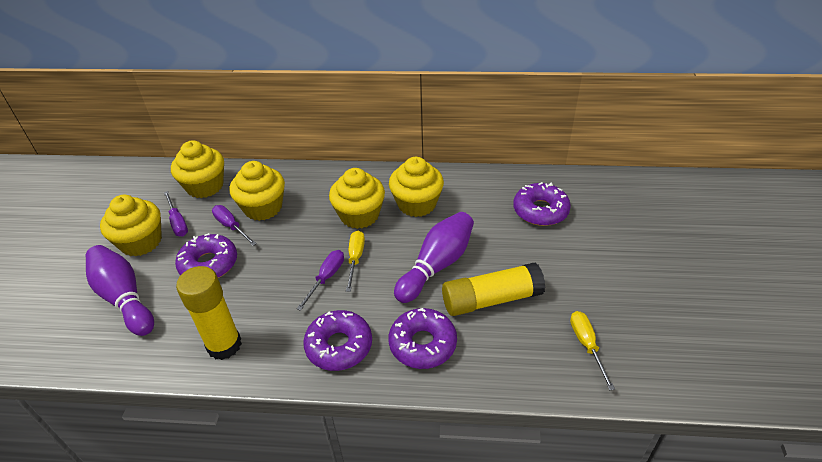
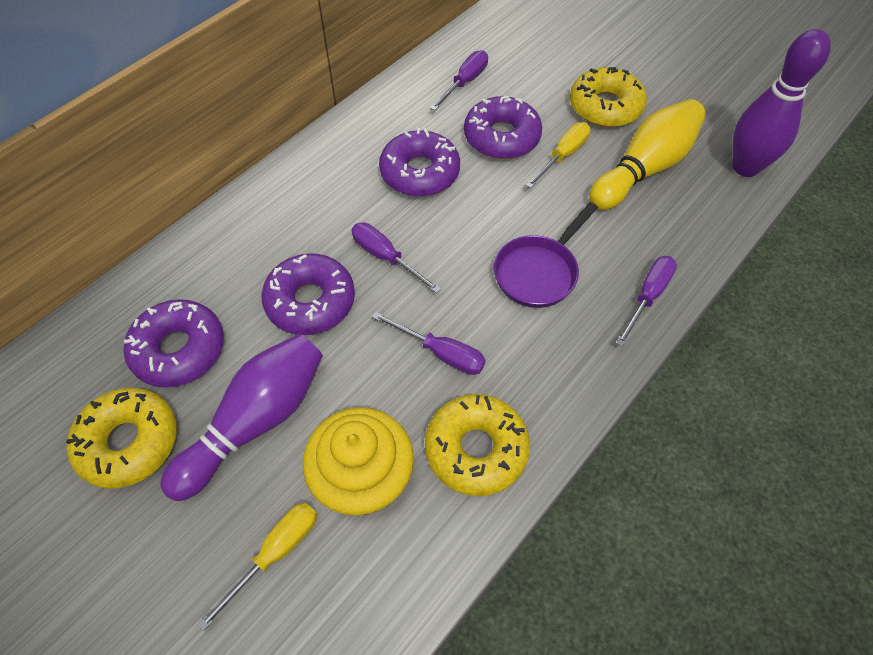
purple pan: none = 0 -> [494,202,598,308] = 1
purple screwdriver: [164,191,188,236] [212,205,257,246] [296,250,344,311] = 3 -> [351,223,441,293] [372,312,486,375] [430,50,488,111] [616,256,677,347] = 4
yellow bowling pin: none = 0 -> [589,99,706,210] = 1
yellow cupcake: [100,195,162,256] [171,140,224,198] [229,161,285,221] [329,168,385,229] [389,157,444,217] = 5 -> [303,407,414,515] = 1
yellow donut: none = 0 -> [66,388,177,488] [425,394,530,496] [570,67,647,127] = 3
yellow glue stick: [176,266,242,360] [442,262,545,316] = 2 -> none = 0

